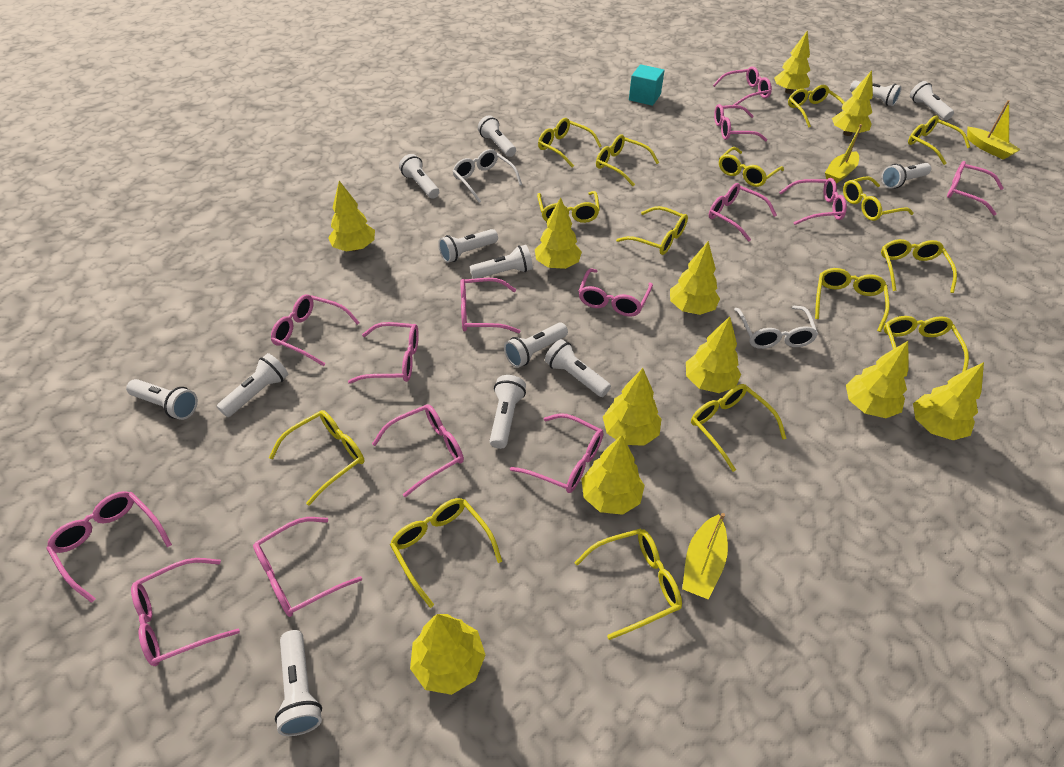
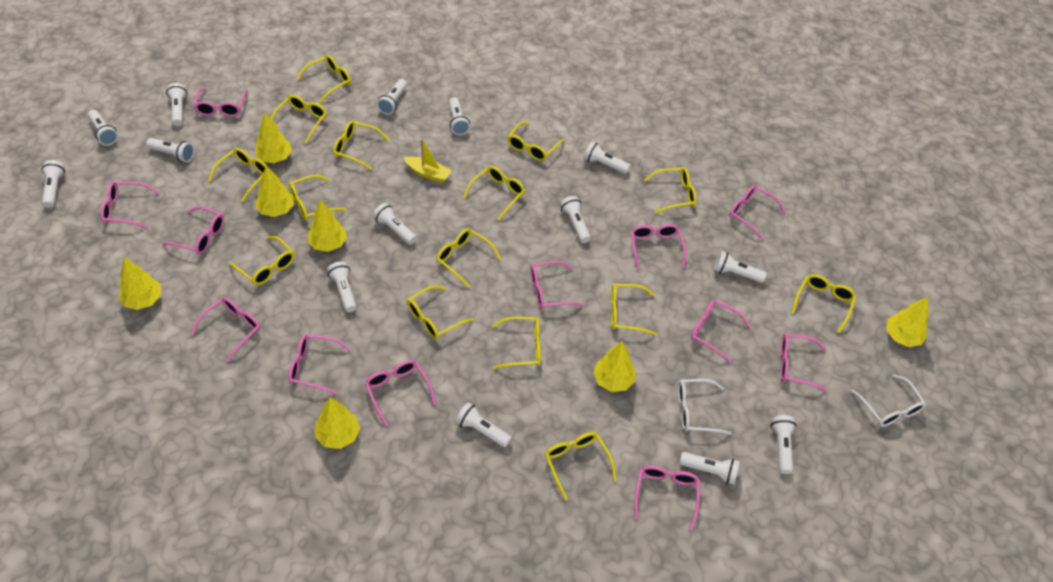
pink glasses: [46,491,172,603] [131,558,240,666] [253,517,362,617] [271,294,360,366] [348,322,419,384] [372,404,464,497] [460,278,520,333] [510,413,603,493] [578,268,653,317] [709,183,777,241] [713,66,772,105] [714,104,767,142] [779,178,847,225] [947,161,1004,216] = 14 -> [100,182,159,228] [162,206,224,254] [191,297,261,362] [193,88,248,117] [288,334,351,394] [365,360,436,426] [530,261,584,309] [631,224,686,270] [634,465,700,530] [691,300,751,363] [729,185,787,240] [780,333,828,392] = 12
turquoise cube: [629,64,665,106] = 1 -> none = 0
white flashlight: [126,379,198,420] [217,353,288,417] [275,630,322,736] [399,154,439,199] [438,229,498,263] [470,245,533,279] [478,115,516,157] [490,375,526,449] [504,322,568,368] [545,339,611,397] [850,81,902,106] [881,163,931,189] [910,81,954,120] = 13 -> [41,160,65,208] [88,110,118,146] [146,138,194,162] [166,83,188,126] [327,261,357,312] [373,203,417,245] [377,79,407,115] [449,97,470,135] [456,402,512,447] [560,196,591,243] [584,142,631,174] [680,452,740,485] [714,251,767,283] [770,415,796,474] = 14
yellow boat: [682,513,728,599] [825,124,862,184] [967,100,1021,159] = 3 -> [404,139,452,183] = 1
yellow tree: [328,181,375,252] [410,614,485,695] [535,197,582,269] [581,435,645,515] [603,368,661,446] [670,241,720,315] [686,316,741,393] [774,30,810,94] [832,70,873,136] [846,341,909,418] [913,362,984,440] = 11 -> [119,257,161,310] [255,113,292,163] [255,165,294,217] [307,200,347,252] [315,397,360,449] [593,341,635,392] [886,297,929,347] = 7

